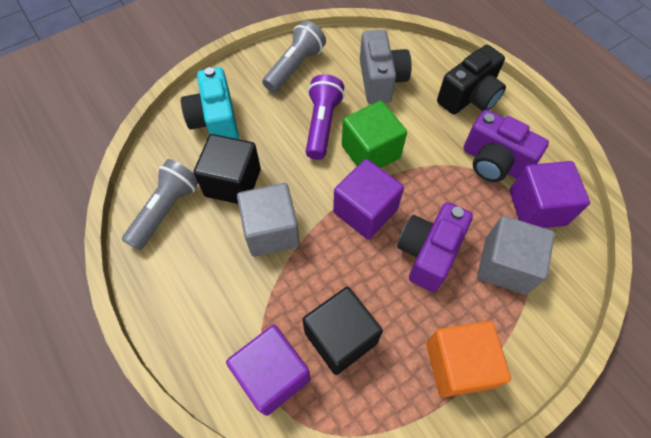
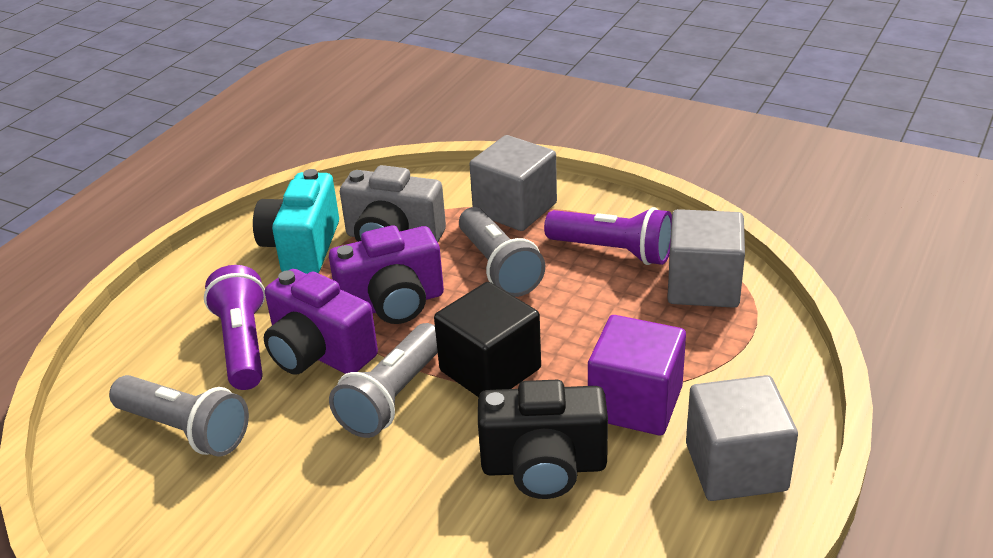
black cube: [194,134,261,204] [303,287,383,375] = 2 -> [434,282,541,397] = 1
green cube: [342,101,407,168] = 1 -> none = 0
grey cube: [237,183,300,257] [477,216,555,294] = 2 -> [469,135,557,231] [667,209,745,308] [686,375,798,501] = 3
grey flashlight: [122,159,198,250] [262,20,326,93] = 2 -> [109,375,249,457] [329,323,438,438] [459,207,545,297] = 3
orange cube: [426,321,511,397] = 1 -> none = 0
purple cube: [226,325,311,416] [333,159,404,239] [510,161,590,228] = 3 -> [588,315,686,435] = 1
purple flashlight: [306,74,345,160] = 1 -> [204,265,266,390] [544,207,672,265] = 2

